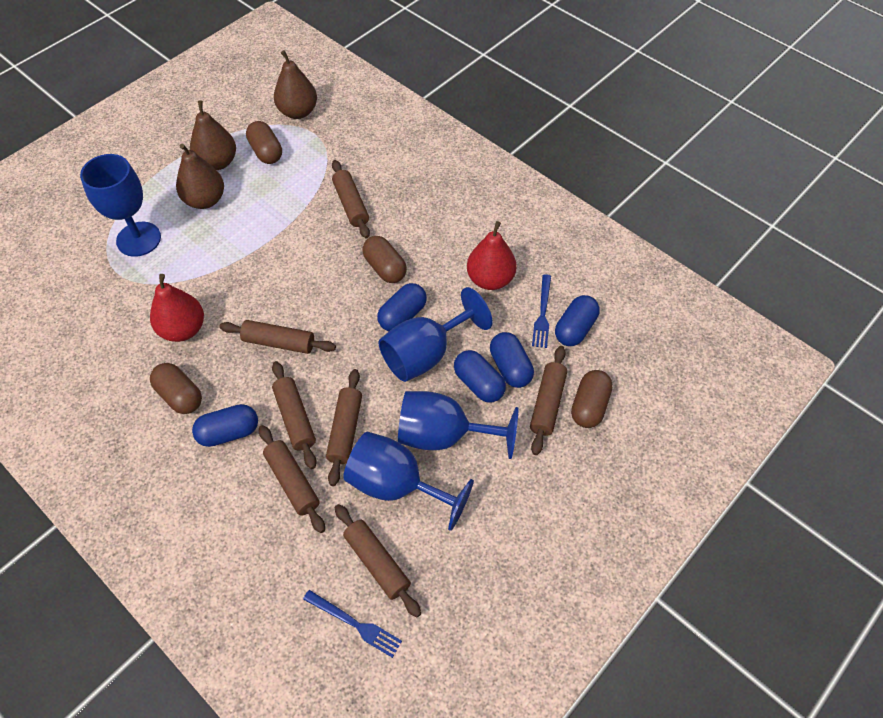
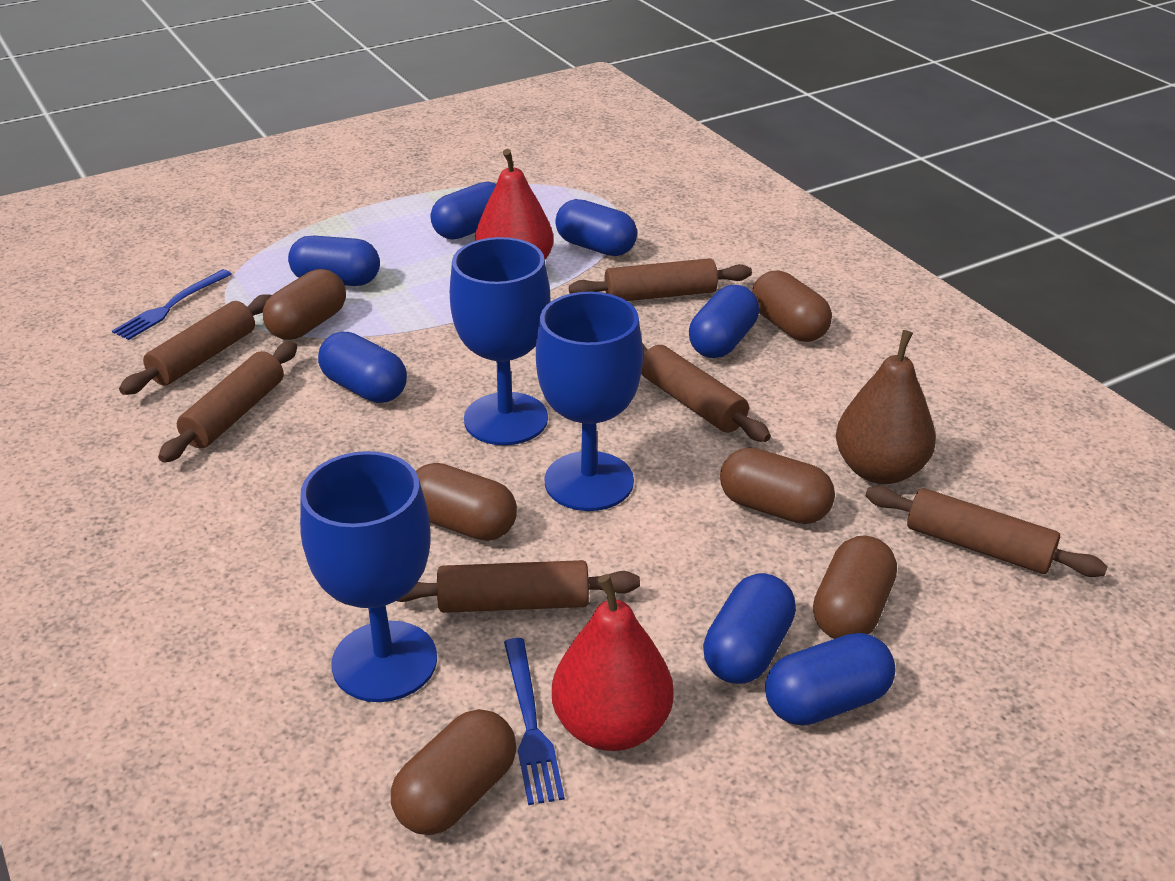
blue capsule: [192,404,258,447] [377,283,427,331] [454,350,506,403] [490,332,534,388] [555,295,600,346] = 5 -> [288,236,380,286] [318,332,407,403] [430,181,496,240] [555,199,637,256] [689,285,759,358] [703,573,796,684] [765,633,896,726] = 7
blue goblet: [80,154,161,257] [343,432,474,531] [379,287,493,382] [398,391,518,459] = 4 -> [300,451,437,702] [450,237,551,445] [536,292,643,511] = 3
brown capsule: [150,363,202,414] [246,121,282,164] [362,236,407,283] [571,370,613,428] = 4 -> [263,269,346,340] [391,709,516,835] [416,463,517,541] [720,448,835,524] [752,271,832,342] [813,535,897,639] = 6
brown pear: [176,144,224,209] [190,100,236,170] [274,50,317,119] = 3 -> [836,330,936,484] = 1
brown rolling pin: [219,320,336,354] [259,425,325,533] [272,361,317,469] [326,369,362,486] [332,160,370,239] [335,504,421,618] [530,346,567,455] = 7 -> [119,294,272,395] [158,342,297,463] [397,560,640,613] [569,258,752,301] [641,343,771,442] [865,486,1108,577] = 6

